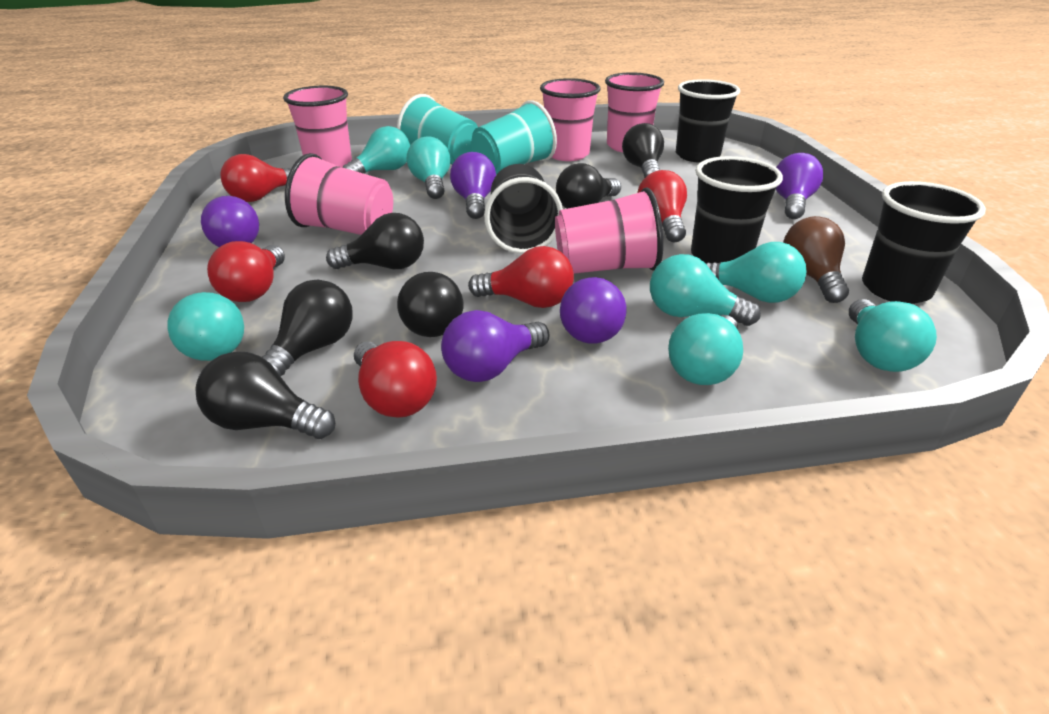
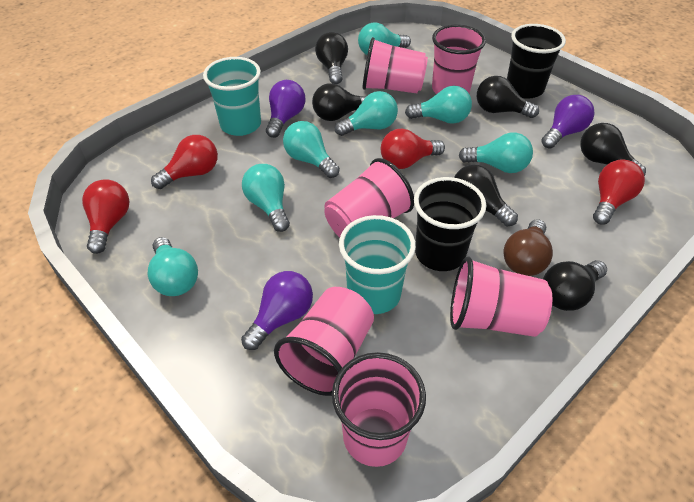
black cup: [484,164,563,254] [676,79,740,163] [691,156,783,263] [862,181,986,304] = 4 -> [414,177,486,271] [507,24,566,99] = 2
pink cup: [283,86,352,167] [285,153,393,235] [540,78,601,161] [555,188,663,274] [605,72,664,152] = 5 -> [274,287,374,396] [324,158,414,237] [332,352,426,467] [363,37,428,93] [432,25,486,94] [450,257,552,337] = 6
purple light bulb: [201,196,259,247] [441,310,549,382] [450,152,496,219] [560,277,626,344] [776,153,823,219] = 5 -> [241,271,313,350] [266,80,305,138] [541,95,594,149] = 3
red light bulb: [207,241,285,302] [221,154,291,202] [354,341,437,418] [468,246,574,308] [638,170,687,243] = 5 -> [82,179,129,254] [151,135,218,189] [381,129,445,169] [593,159,645,224] = 4

